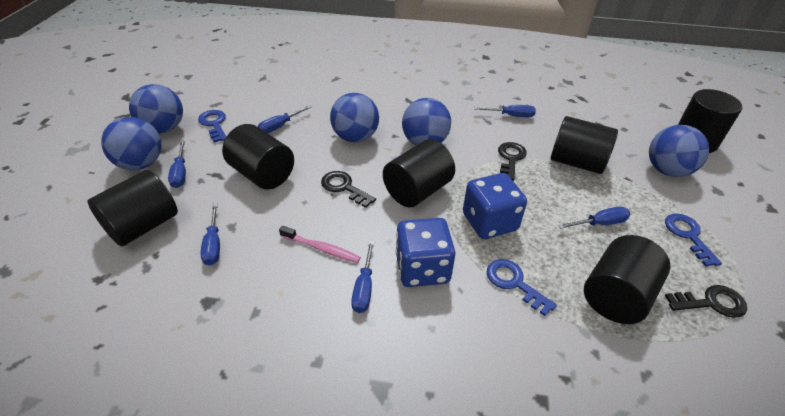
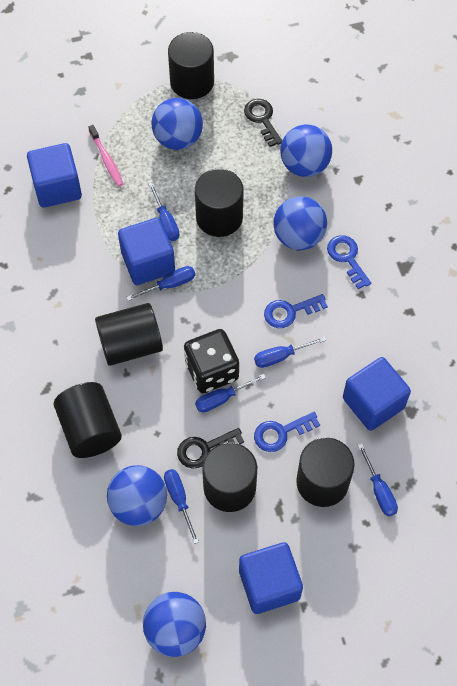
black dice: none = 0 -> [184,329,239,393] = 1
black key: [321,171,376,208] [498,142,527,181] [665,285,747,318] = 3 -> [177,428,244,469] [244,99,282,147] = 2
blue cube: none = 0 -> [27,143,82,208] [118,218,175,285] [239,542,303,614] [343,357,411,431] = 4
blue dice: [396,218,456,287] [463,173,527,239] = 2 -> none = 0

